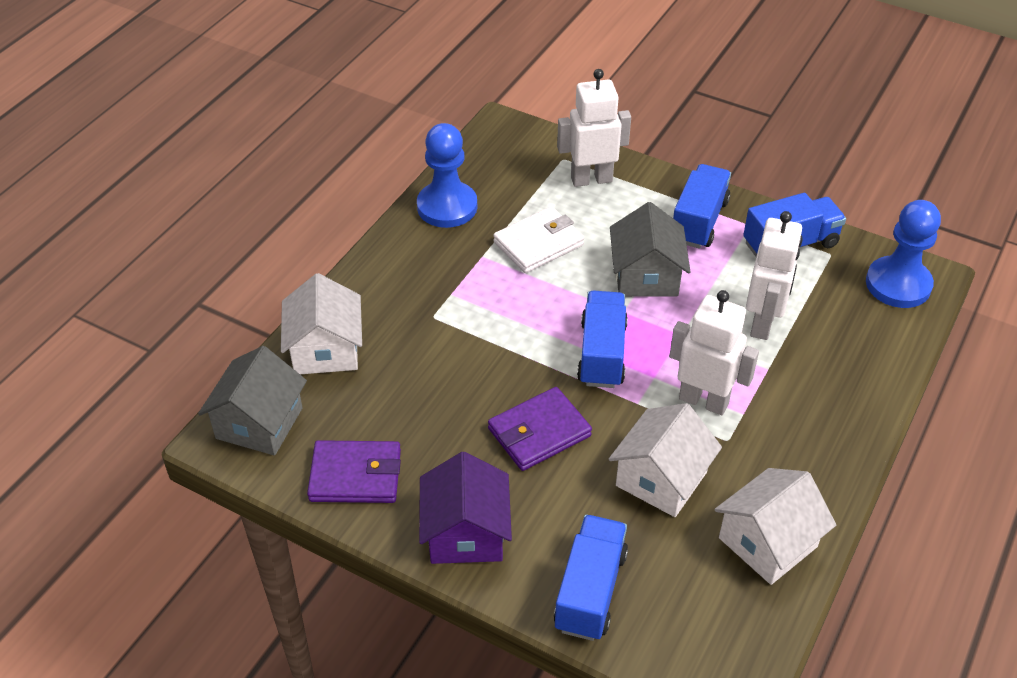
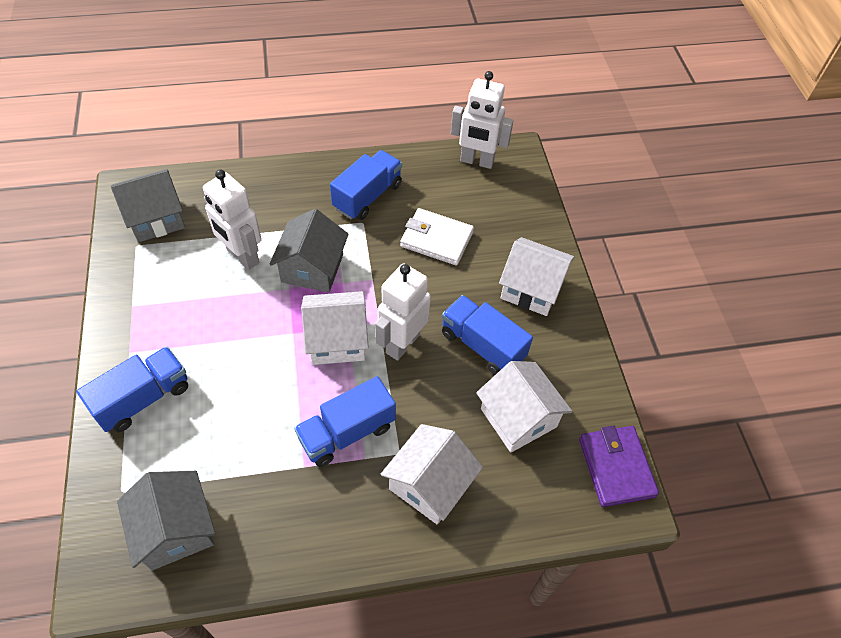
blue pawn: [417,123,477,228] [866,200,941,308] = 2 -> none = 0
grey house: [198,346,307,455] [610,202,691,297] = 2 -> [111,169,185,242] [117,471,215,571] [270,209,349,292] = 3
purple house: [419,452,512,564] = 1 -> none = 0
purple wallet: [307,440,401,503] [488,387,592,471] = 2 -> [579,426,659,507] = 1
white house: [281,273,362,374] [609,403,722,517] [714,468,836,585] = 3 -> [301,291,369,365] [381,424,483,525] [476,361,572,453] [499,237,574,316] = 4

